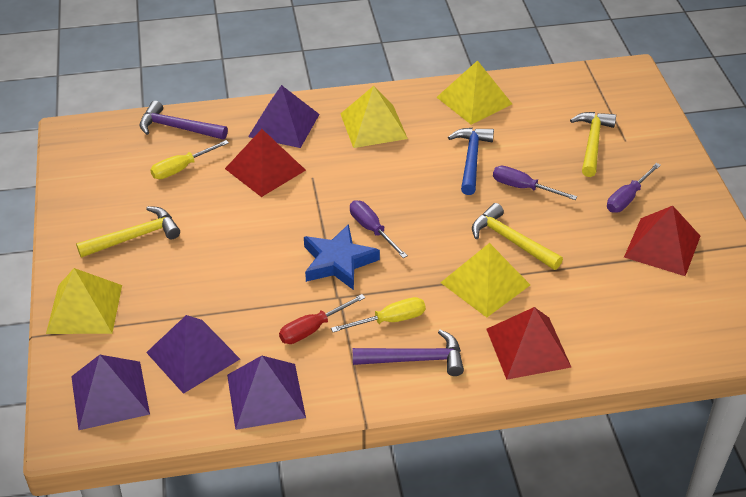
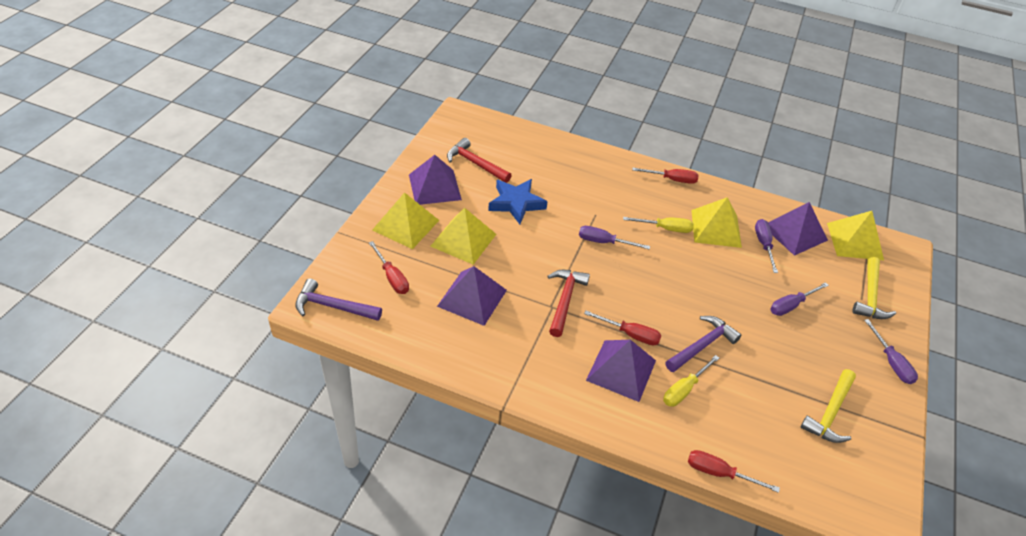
blue hammer: [448,128,494,195] = 1 -> none = 0
purple screwdriver: [350,200,408,258] [493,166,577,200] [607,163,661,213] = 3 -> [579,226,650,249] [755,219,778,273] [770,282,829,316] [864,319,918,384] = 4
red hammer: none = 0 -> [447,138,512,183] [548,270,590,337] = 2
red pyramid: [225,129,306,197] [487,307,571,380] [624,206,700,276] = 3 -> none = 0
red screwdriver: [279,294,365,344] = 1 -> [369,241,409,294] [584,310,662,346] [632,168,699,184] [688,450,780,493] = 4
yellow hammer: [76,206,180,258] [472,203,563,270] [570,112,616,177] = 3 -> [800,369,856,443] [852,257,896,319] = 2

